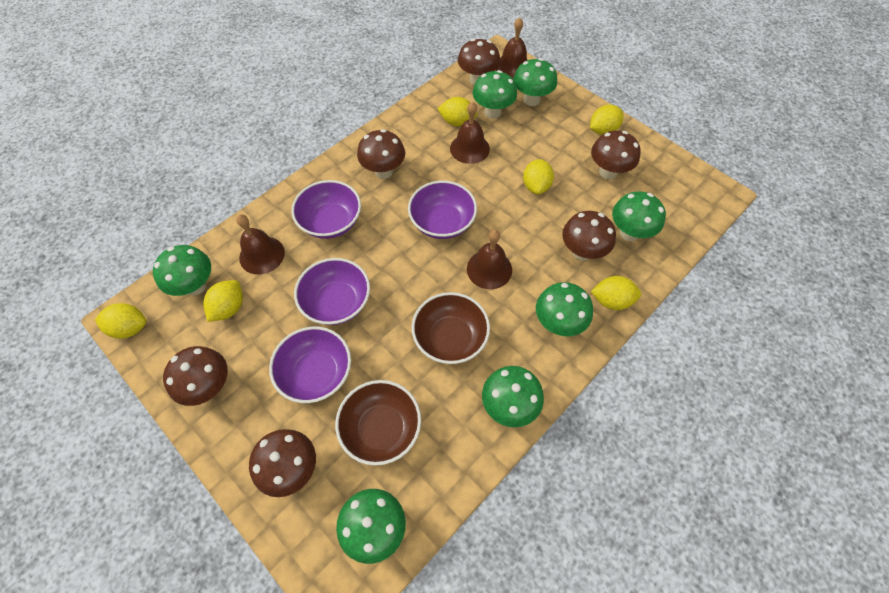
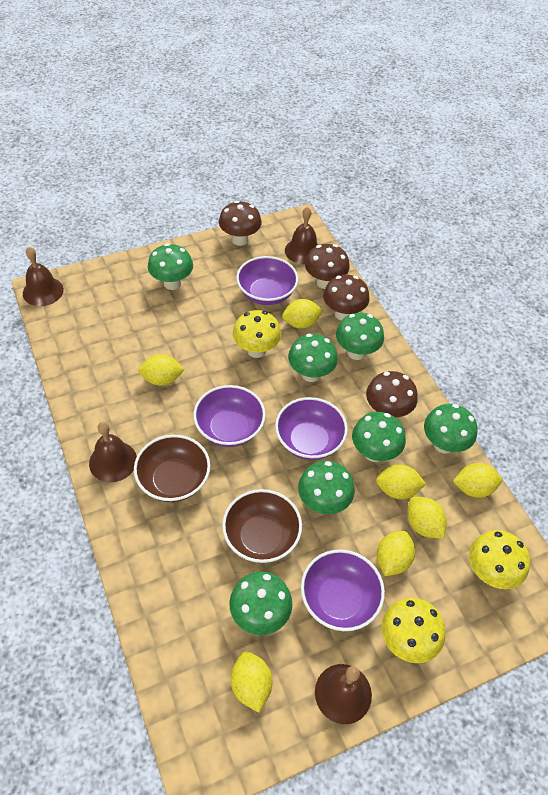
brown mushroom: [163,346,228,406] [249,429,316,497] [357,129,405,179] [458,39,500,85] [562,211,616,261] [591,131,641,179] = 6 -> [219,201,262,246] [305,244,350,289] [323,275,370,321] [366,371,418,417] = 4
yellow lemon: [95,303,146,339] [203,280,243,322] [438,97,477,127] [523,159,554,194] [590,105,624,135] [591,276,641,310] = 6 -> [139,354,185,386] [231,651,272,713] [282,299,323,329] [376,465,426,499] [377,531,415,576] [407,497,447,539] [453,463,502,498] = 7
yellow mushroom: none = 0 -> [233,310,281,358] [381,598,445,663] [469,530,530,589] = 3

